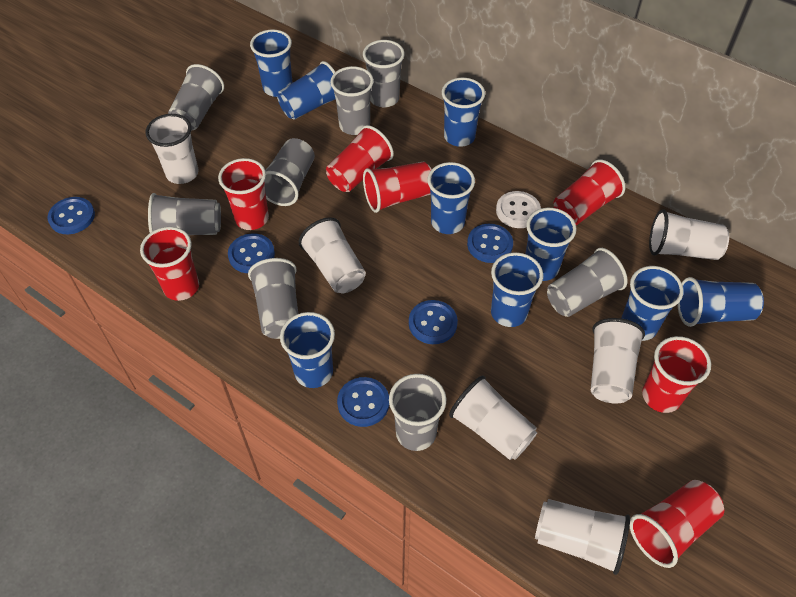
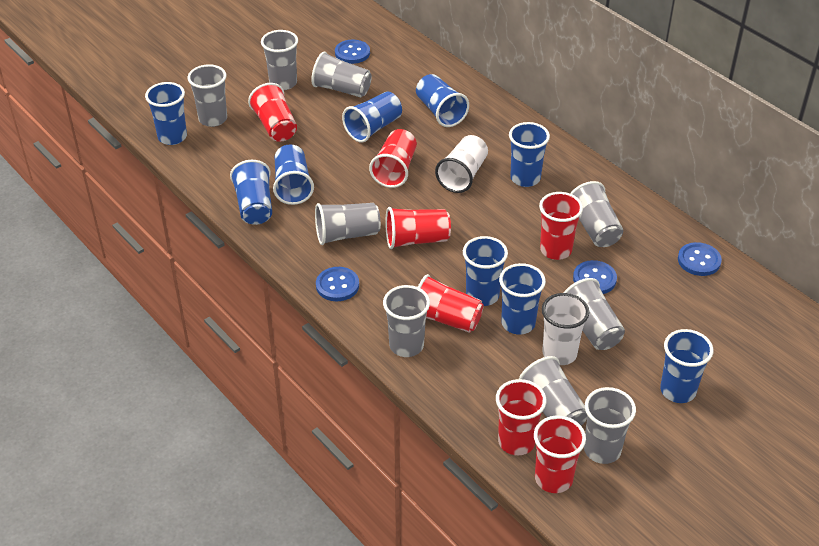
blue button: [47,197,95,234] [228,234,275,273] [337,377,389,427] [409,300,458,344] [467,224,513,263] = 5 -> [316,267,359,301] [335,40,370,64] [573,260,617,294] [678,242,722,276] = 4
grey cup: [148,193,221,235] [168,64,224,130] [248,258,298,339] [265,138,315,206] [330,66,374,135] [363,40,405,108] [389,374,446,451] [547,248,628,317] = 8 -> [188,64,227,127] [261,30,298,90] [311,52,372,97] [315,203,381,245] [383,285,430,357] [519,356,587,426] [564,278,625,350] [570,181,623,247] [584,387,636,464] = 9
white button: [496,191,541,228] = 1 -> none = 0
white cup: [146,114,198,184] [299,217,366,293] [449,376,537,460] [535,499,630,575] [591,318,645,403] [649,209,729,260] = 6 -> [435,135,488,193] [542,293,589,365] = 2

